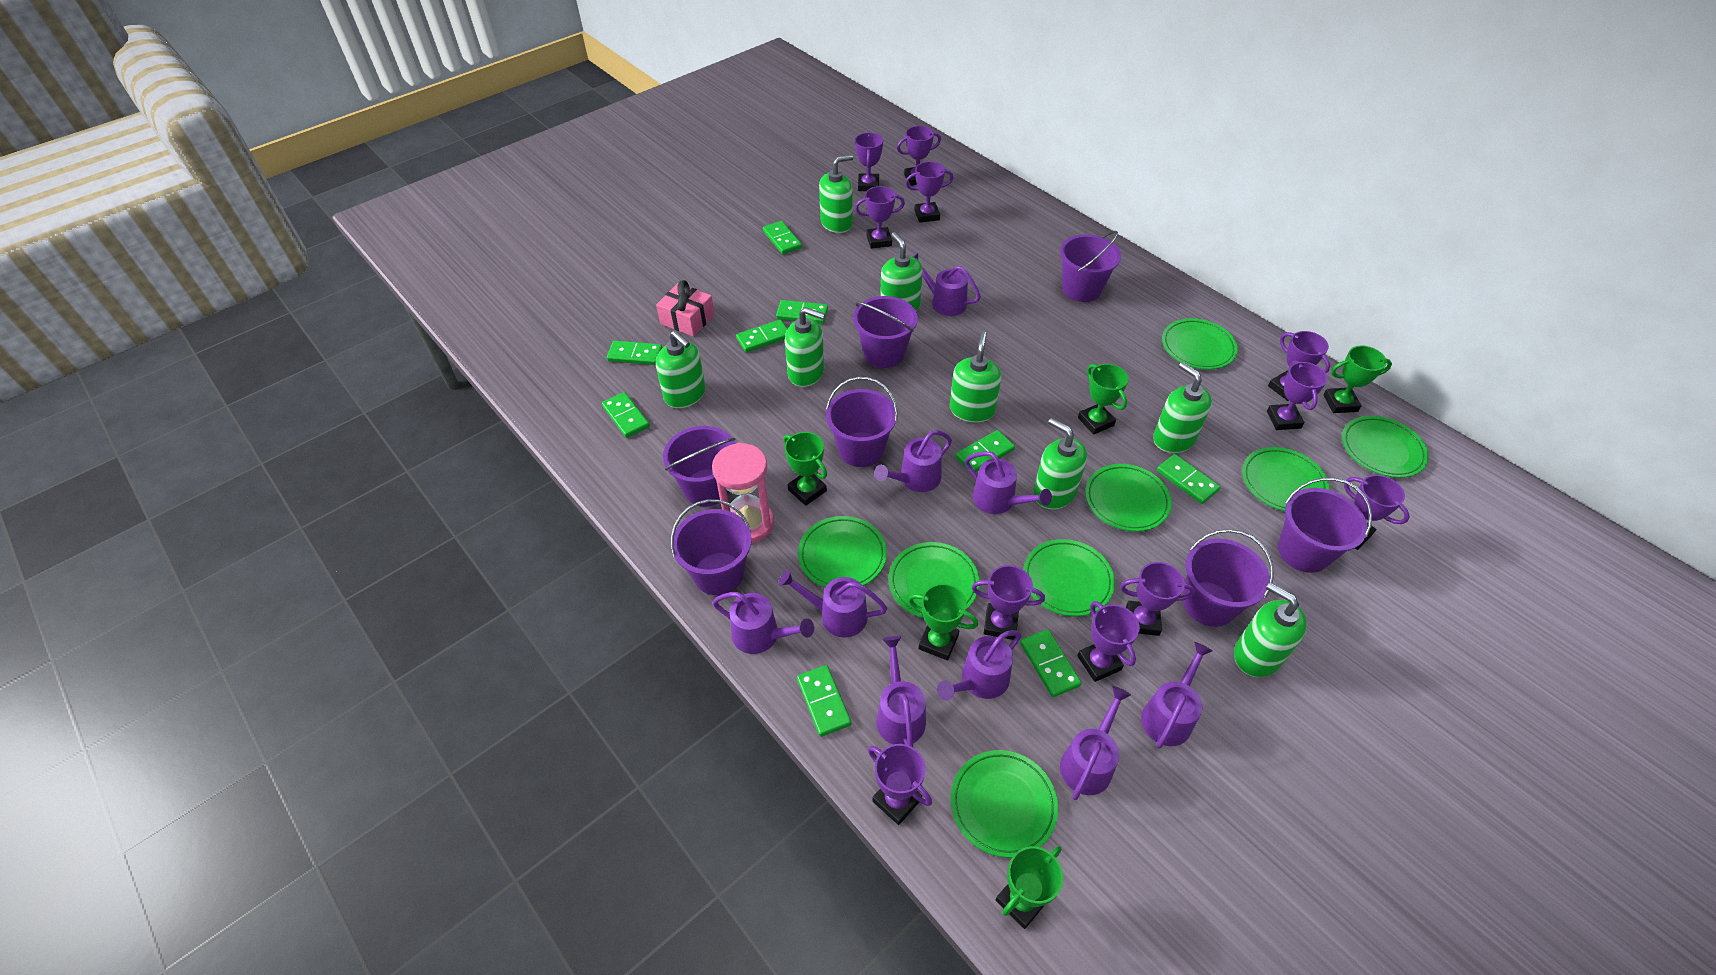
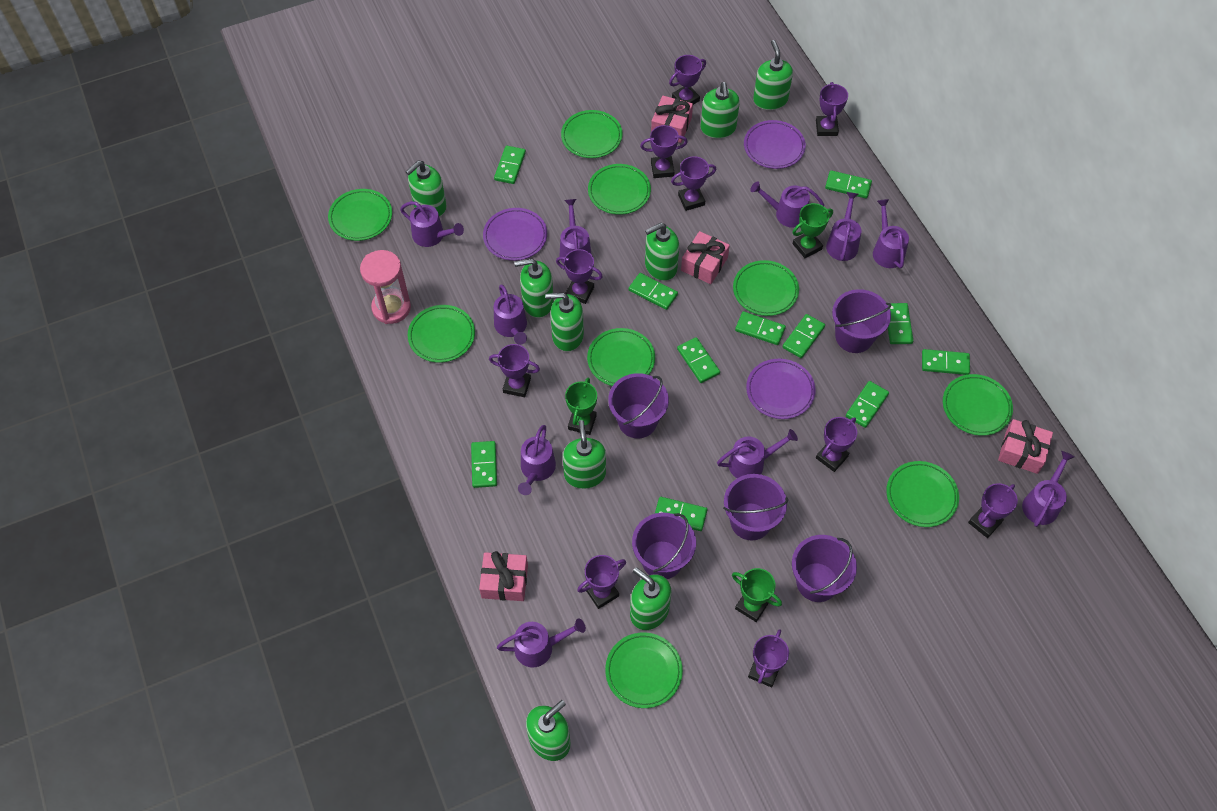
green domino: [602,392,650,438] [607,341,663,365] [736,319,788,353] [763,221,802,254] [776,300,828,324] [797,665,851,737] [955,430,1015,472] [1020,629,1081,697] [1157,454,1220,504] = 9 -> [471,441,497,488] [494,146,526,184] [629,273,678,310] [655,497,707,531] [677,337,720,383] [735,311,786,345] [783,314,825,358] [825,170,872,199] [846,381,889,428] [888,303,913,344] [922,349,970,375] = 11
green plate: [798,516,887,587] [888,542,979,618] [950,750,1058,858] [1023,539,1115,616] [1085,464,1172,532] [1162,318,1238,370] [1242,447,1329,511] [1342,416,1429,478] = 8 -> [328,189,392,241] [408,305,475,363] [561,110,622,158] [587,328,655,386] [588,164,651,215] [605,632,683,708] [733,260,799,316] [886,461,959,527] [943,374,1013,436] = 9
green soap dispenser: [656,331,706,408] [785,307,825,387] [819,155,853,233] [880,232,923,311] [950,331,1001,423] [1033,418,1087,509] [1153,362,1212,453] [1234,583,1307,677] = 8 -> [405,160,446,217] [514,259,554,318] [526,700,571,761] [545,293,584,351] [563,420,606,489] [630,567,671,630] [645,223,679,281] [701,82,740,139] [753,40,793,110] = 9
green trophy: [783,432,827,506] [908,583,978,660] [996,846,1063,929] [1078,364,1128,435] [1323,346,1392,413] = 5 -> [565,378,597,435] [732,568,782,622] [792,203,833,258] = 3
pink gift: [656,280,715,337] = 1 -> [479,551,528,601] [651,96,693,143] [681,231,730,284] [998,419,1053,474] = 4
purple bucket: [663,426,736,506] [671,499,752,595] [826,377,898,467] [853,296,918,368] [1060,231,1121,302] [1183,529,1274,627] [1278,478,1372,573] = 7 -> [608,373,669,438] [632,513,696,579] [723,474,788,541] [792,535,857,602] [832,289,892,353] = 5
purple plate: none = 0 -> [483,208,547,261] [744,120,806,169] [746,359,816,419] = 3
purple trophy: [855,132,883,191] [855,186,905,249] [868,744,932,825] [897,126,941,186] [906,161,953,223] [972,565,1045,640] [1077,601,1140,682] [1120,562,1195,636] [1267,360,1327,430] [1268,331,1330,401] [1344,475,1410,550] = 11 -> [489,344,540,397] [556,249,603,304] [577,555,626,609] [640,125,688,178] [669,55,706,105] [671,156,716,211] [748,629,789,687] [816,82,848,136] [816,417,857,472] [968,483,1018,538] = 10
purple watering can: [712,592,814,654] [778,570,887,638] [874,430,952,492] [876,636,926,747] [913,253,981,316] [937,630,1022,701] [965,451,1052,514] [1060,686,1131,800] [1141,642,1213,749] = 9 -> [400,201,464,247] [494,284,527,345] [497,619,586,668] [518,425,556,495] [560,199,591,264] [717,429,798,478] [750,181,824,228] [826,192,861,261] [873,199,909,268] [1022,451,1074,527] = 10

